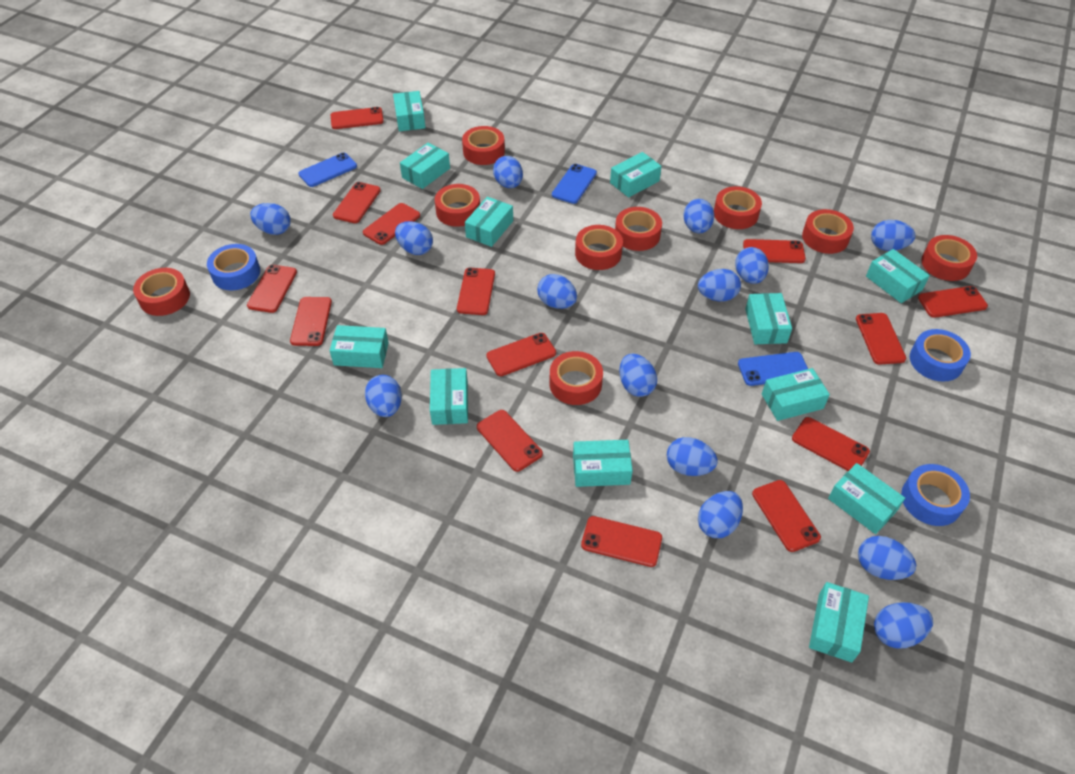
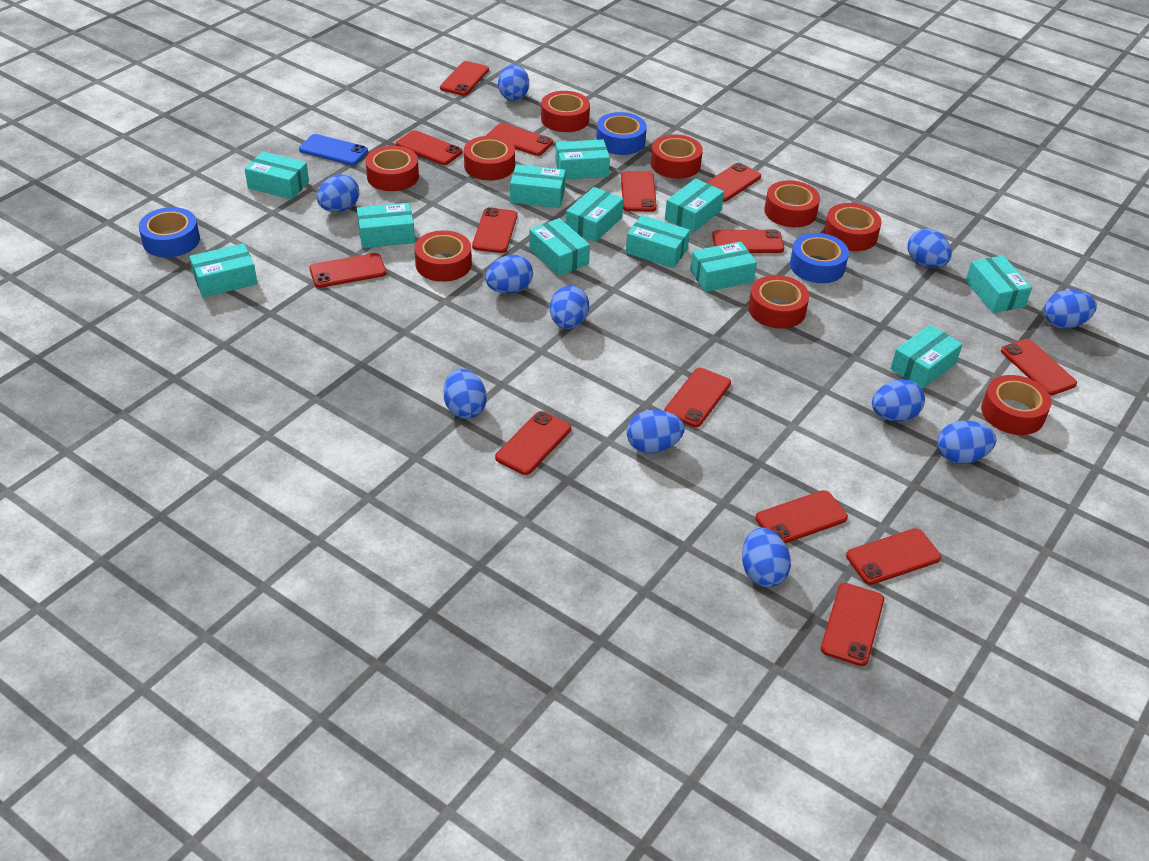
blue egg: [250,203,291,235] [365,375,402,417] [395,221,433,255] [493,156,523,188] [537,274,577,309] [619,354,657,397] [667,437,718,476] [683,199,714,233] [698,269,741,302] [698,491,743,538] [735,247,769,284] [858,536,916,580] [871,220,915,251] [874,602,933,649] = 14 -> [317,174,359,212] [444,369,487,419] [485,255,533,294] [498,64,529,101] [550,286,589,329] [627,410,684,454] [742,528,791,587] [872,379,925,422] [907,228,952,268] [937,420,996,464] [1044,290,1097,329] = 11
blue phone: [298,152,357,187] [552,164,597,204] [738,352,808,386] = 3 -> [299,134,368,165] = 1

